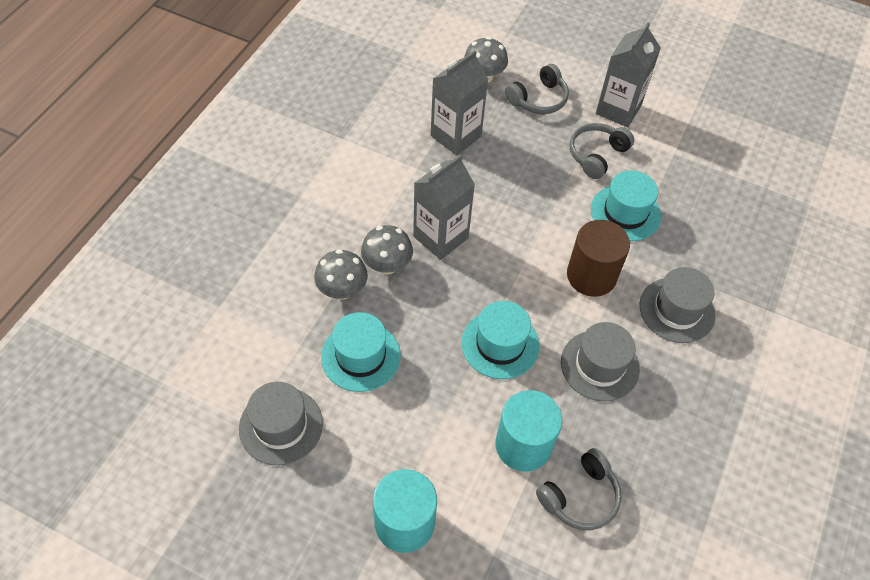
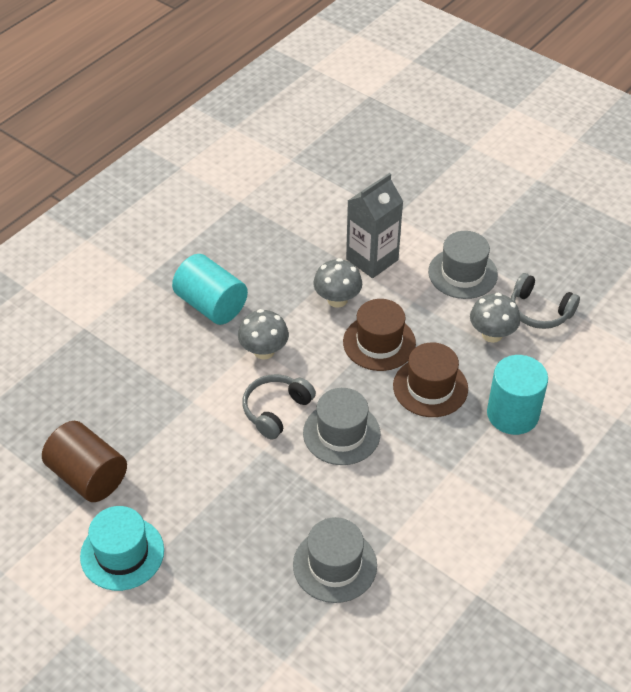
brown hat: none = 0 -> [343,299,416,371] [393,343,468,417] = 2
grey carton: [413,154,475,260] [431,50,488,155] [596,22,661,127] = 3 -> [346,173,403,278] = 1
grey headphones: [505,64,569,114] [536,448,622,530] [570,123,634,179] = 3 -> [242,374,316,440] [511,273,580,329] = 2
turquoise hat: [321,312,401,392] [462,301,540,379] [591,170,661,241] = 3 -> [80,506,164,591] = 1

